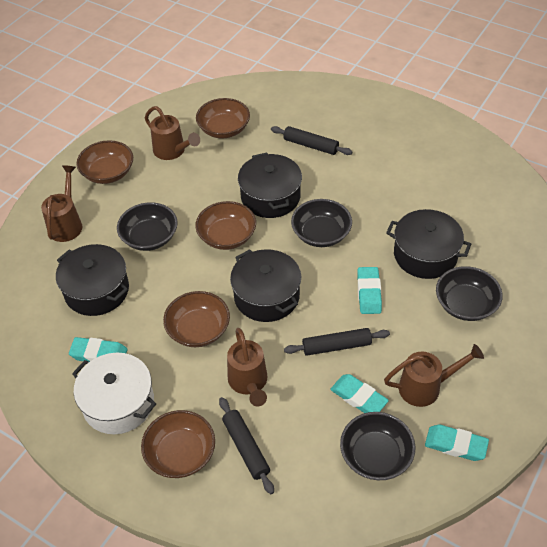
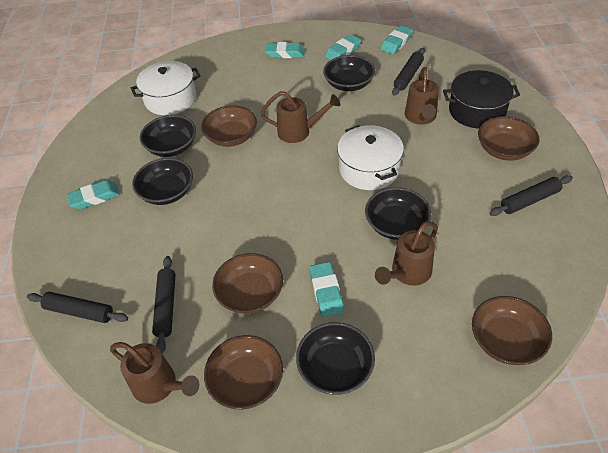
black bowl: [117,202,178,251] [291,199,352,247] [340,412,415,480] [436,266,503,321] = 4 -> [132,158,193,205] [140,115,196,157] [296,322,375,395] [323,55,375,91] [365,187,431,240] = 5
black pot: [56,244,129,316] [230,249,301,322] [238,152,302,218] [386,209,471,279] = 4 -> [443,70,520,129] = 1
black rolling pin: [219,397,274,494] [271,126,353,155] [284,328,390,356] = 3 -> [27,292,128,323] [152,256,176,353] [392,48,425,96] [490,175,573,216] = 4
turquoise eraser: [69,337,127,362] [330,374,389,413] [357,267,382,314] [425,425,489,461] = 4 -> [66,180,120,209] [265,42,305,58] [310,262,344,317] [325,34,361,60] [381,26,413,54] = 5
white pot: [72,353,156,434] = 1 -> [131,61,201,115] [337,125,404,190] = 2

